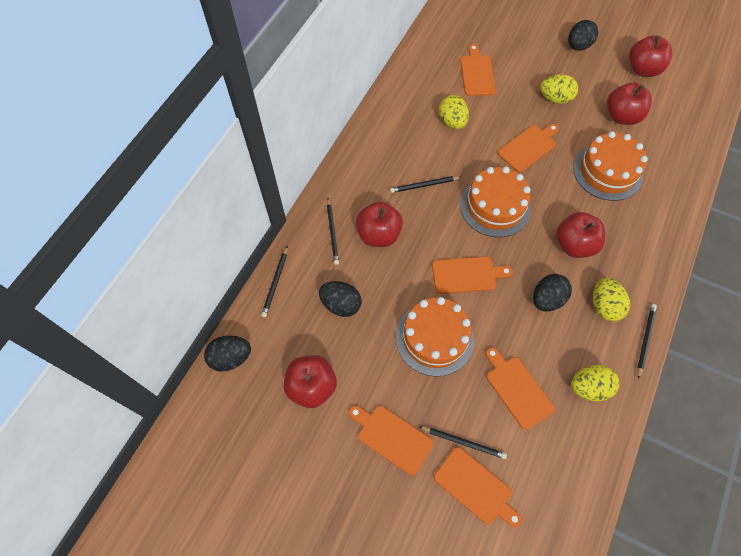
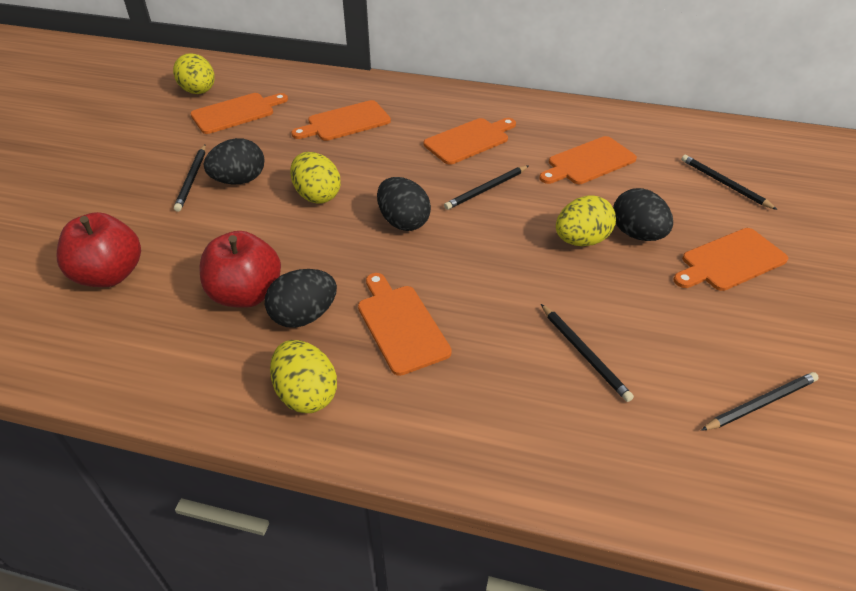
orange cake: [396,297,474,377] [460,167,531,237] [573,131,648,201] = 3 -> none = 0
red apple: [284,355,337,408] [356,202,403,247] [556,212,605,258] [607,83,652,125] [629,35,672,77] = 5 -> [57,212,141,287] [200,231,281,308] = 2

